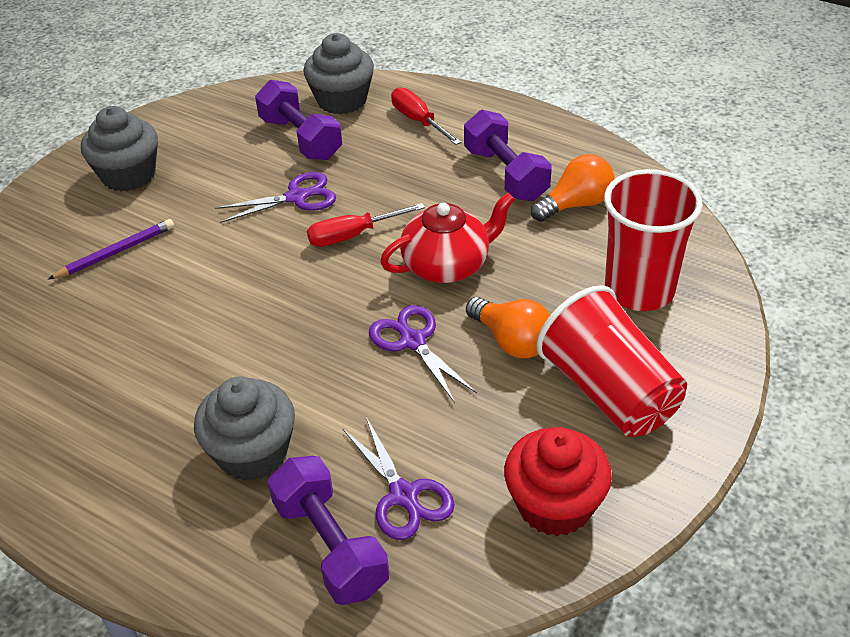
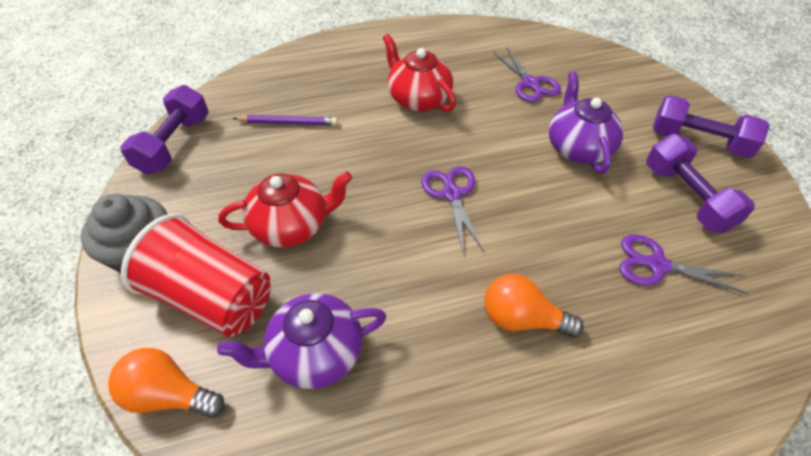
grey cupcake: [81,106,158,191] [194,376,295,481] [303,33,374,114] = 3 -> [81,194,168,273] = 1
purple teapot: none = 0 -> [217,293,386,389] [549,72,623,174] = 2
red cup: [536,285,687,437] [604,169,703,311] = 2 -> [121,214,271,337] = 1
red cupcake: [504,427,612,536] = 1 -> none = 0
red screwdriver: [307,203,425,247] [391,87,461,145] = 2 -> none = 0
red teapot: [380,192,515,283] = 1 -> [218,171,352,248] [383,34,456,112] = 2

